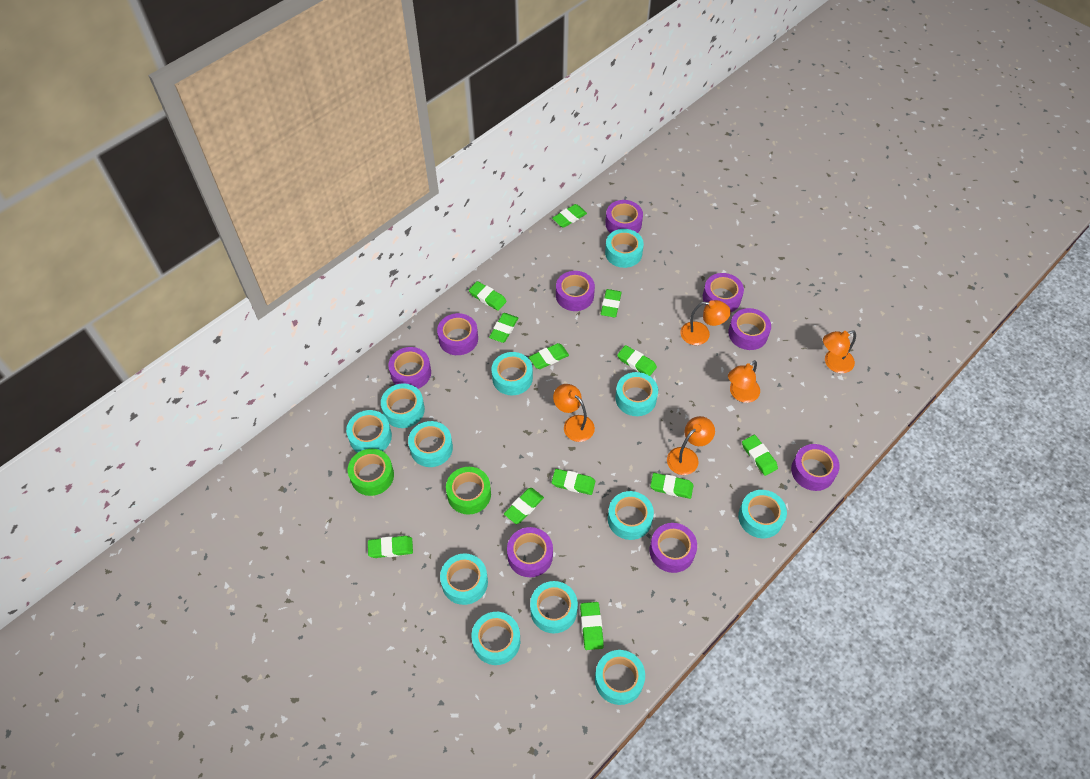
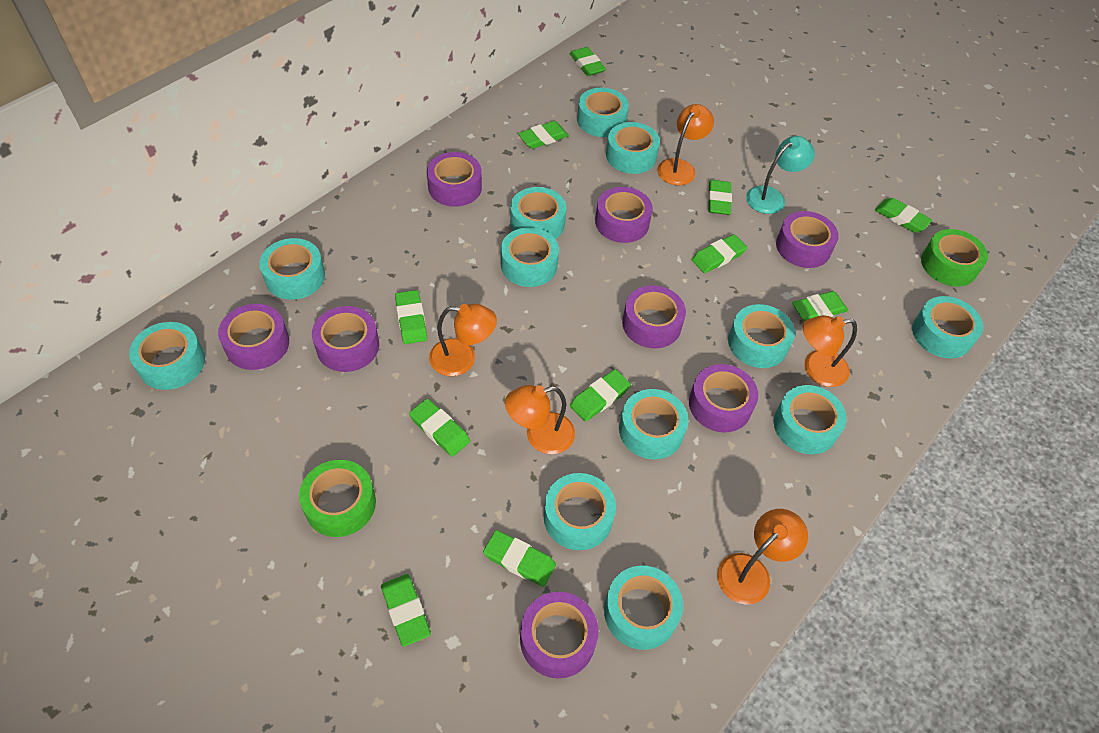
green eraser: [368,536,413,558] [469,281,507,311] [489,313,518,343] [504,488,544,524] [529,343,569,369] [551,469,595,495] [552,204,587,228] [580,602,604,650] [601,289,622,317] [617,345,657,376] [650,473,694,499] [742,435,778,476] = 12 -> [381,574,431,647] [395,290,427,344] [409,399,470,457] [483,530,556,587] [518,121,569,149] [570,47,606,76] [570,369,631,422] [692,234,747,273] [708,180,732,215] [792,291,848,321] [875,198,932,233] = 11
purple tape: [388,347,431,389] [437,313,478,355] [507,527,553,577] [556,271,595,311] [605,200,643,233] [649,523,697,573] [703,273,744,312] [728,308,771,350] [791,444,840,491] = 9 -> [218,304,289,370] [312,306,379,372] [427,152,482,207] [520,592,599,678] [595,187,653,243] [622,286,686,348] [689,364,758,432] [776,211,839,268] = 8
turquoise lamp: none = 0 -> [746,136,815,214] = 1

